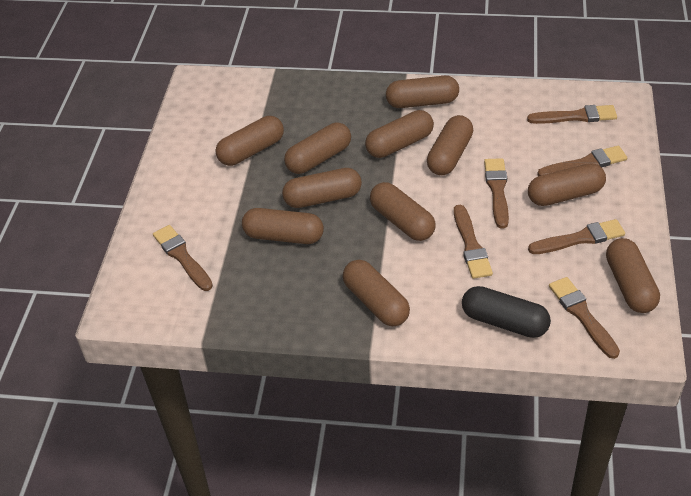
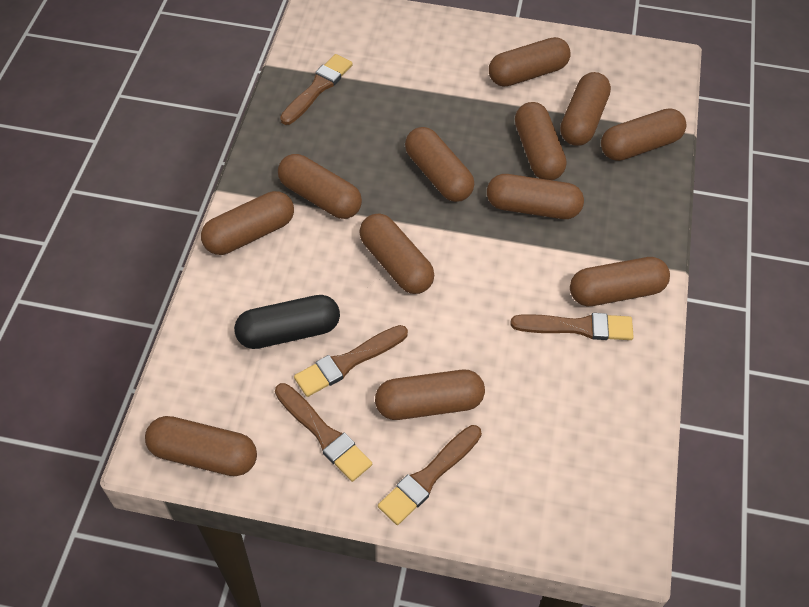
brown brush: [153,225,213,291] [454,205,493,279] [484,158,509,229] [527,105,617,124] [528,219,625,254] [537,146,627,176] [549,277,620,359] = 7 -> [275,383,372,482] [280,54,353,125] [294,325,408,397] [378,425,482,525] [511,313,634,340] = 5
brown capsule: [215,116,284,166] [242,208,324,244] [282,168,362,208] [284,123,351,174] [343,260,410,326] [365,110,434,158] [370,182,436,241] [386,76,459,108] [427,115,473,175] [528,163,606,206] [606,238,660,313] = 11 -> [145,416,257,476] [201,191,294,255] [278,154,362,219] [359,213,434,294] [375,370,485,420] [405,127,474,202] [487,174,584,219] [489,37,571,87] [515,102,566,180] [560,72,611,146] [570,257,670,306] [601,108,686,161] = 12

